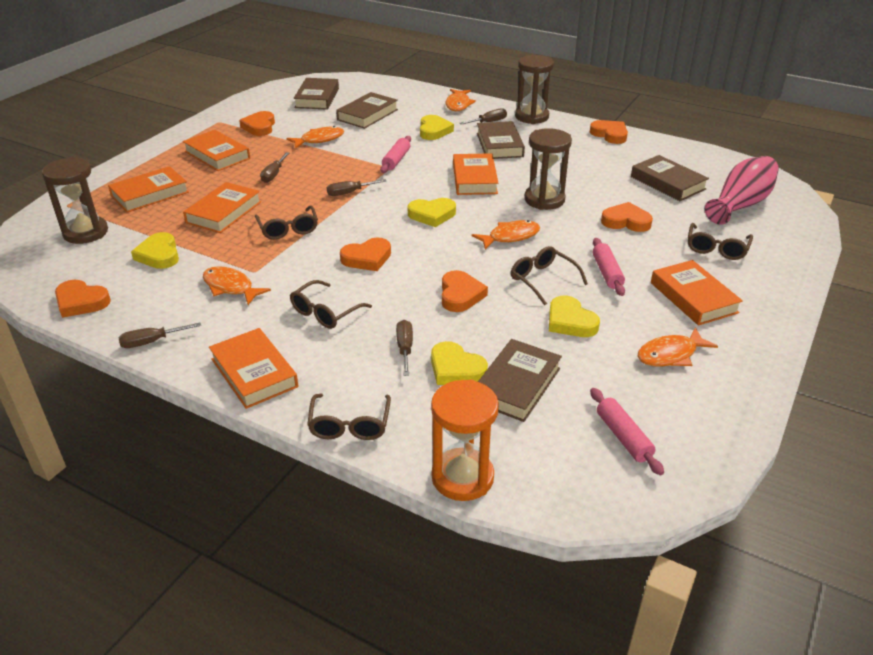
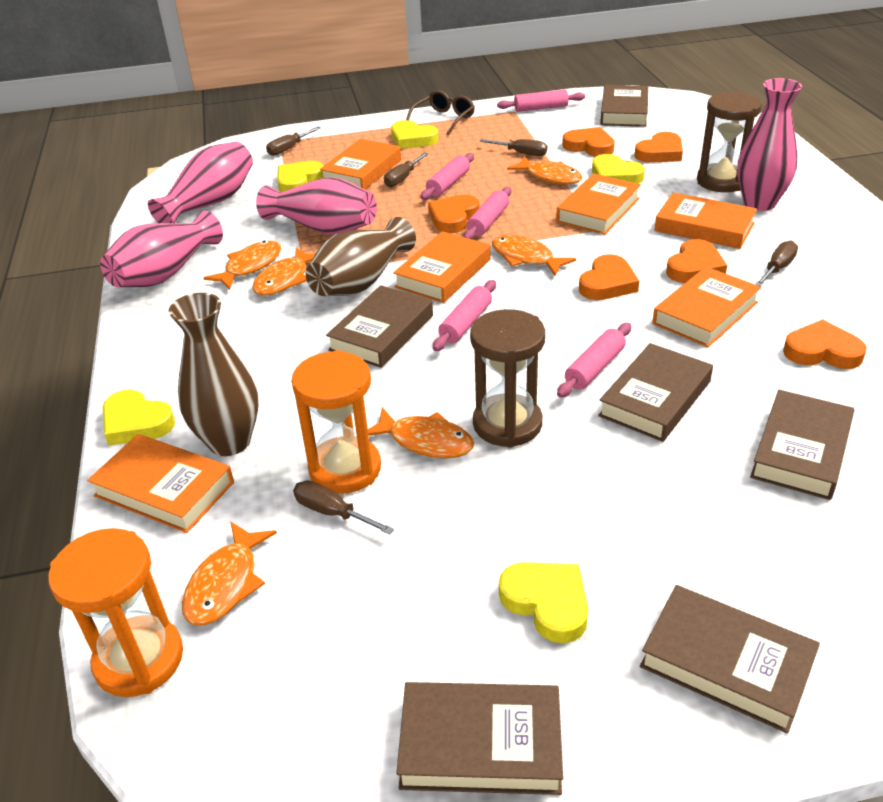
brown book: [294,78,339,110] [336,92,398,129] [477,121,525,159] [478,339,562,422] [631,155,709,201] = 5 -> [326,285,433,368] [396,682,563,795] [598,343,713,442] [600,85,648,127] [640,585,820,734] [750,390,854,500] = 6
brown glasses: [255,205,318,240] [290,280,372,329] [307,394,391,440] [511,246,588,306] [688,223,753,260] = 5 -> [406,90,475,135] = 1
brown hourglass: [42,157,108,244] [515,55,554,124] [524,128,572,210] = 3 -> [470,309,545,448] [697,92,762,192] = 2
brown vase: none = 0 -> [169,293,259,456] [306,217,416,296] = 2
orange fish: [203,266,271,305] [286,126,344,149] [445,89,476,111] [472,220,540,250] [638,327,718,367] = 5 -> [182,522,277,625] [204,241,281,290] [252,247,315,296] [368,407,474,458] [492,235,576,276] [507,156,582,185] = 6
orange hourglass: [431,380,499,501] = 1 -> [48,528,183,697] [292,350,381,494] = 2
pink rolling pin: [380,136,411,173] [590,388,664,476] [593,238,625,296] = 3 -> [421,153,474,200] [433,280,496,351] [464,187,511,239] [497,90,585,112] [557,323,631,398] = 5
pink vase: [705,156,779,225] = 1 -> [100,211,223,287] [148,142,253,223] [256,177,377,235] [737,78,802,211] = 4

